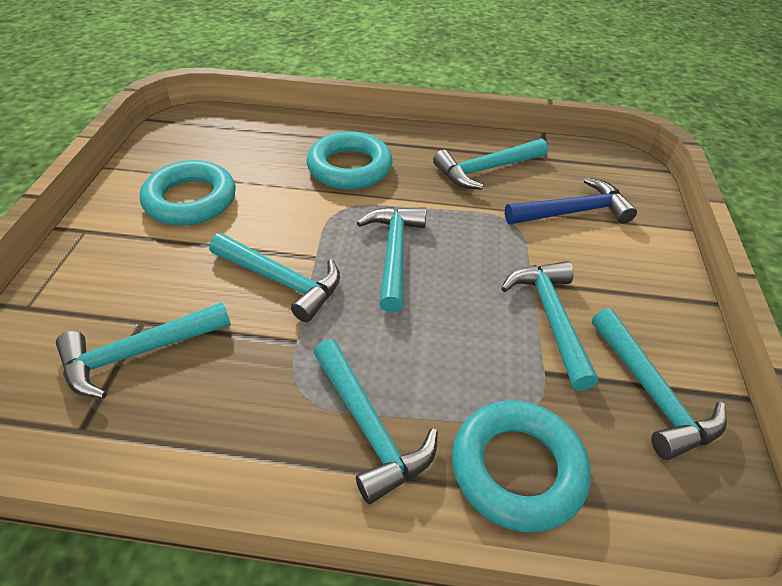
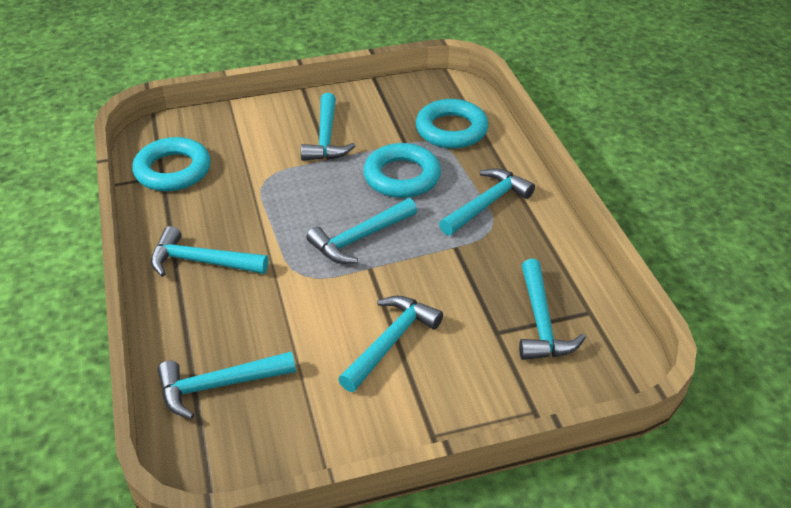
blue hammer: [505,178,637,224] = 1 -> none = 0

